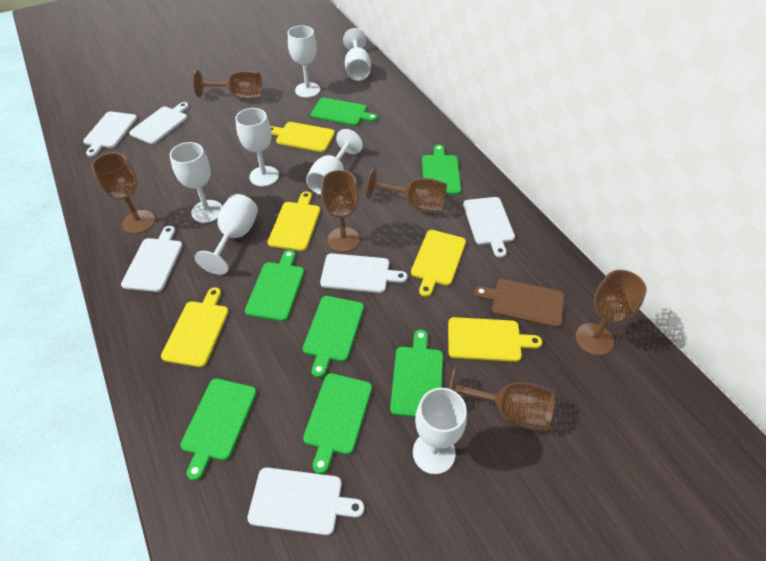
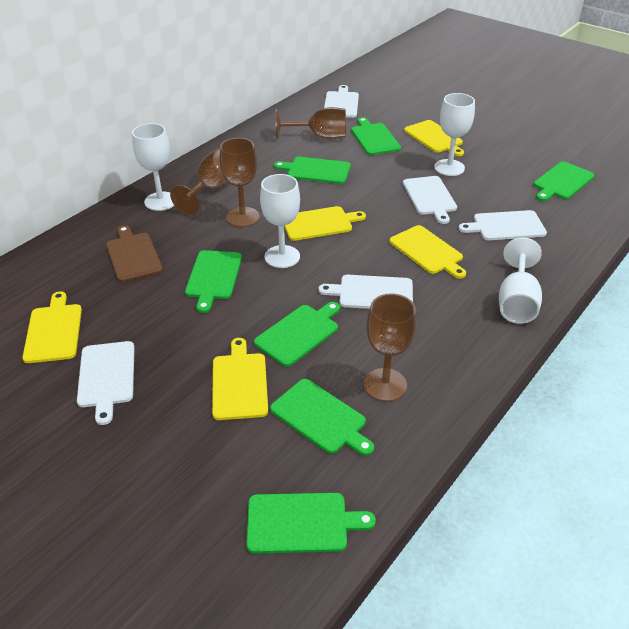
brown goblet: [91,152,155,234] [193,70,262,99] [321,170,360,252] [366,168,447,213] [449,367,555,431] [576,270,647,356] = 6 -> [170,148,228,215] [219,138,260,227] [275,107,346,139] [364,293,416,402] = 4
white cutting board: [83,111,137,157] [121,226,183,292] [129,102,189,144] [247,467,364,535] [320,253,407,293] [463,197,515,257] = 6 -> [77,341,135,425] [319,275,413,309] [324,85,359,118] [403,176,457,224] [459,210,547,240] = 5
white goblet: [170,142,222,223] [195,194,258,275] [235,108,279,187] [288,25,320,98] [306,129,363,195] [343,28,371,81] [413,388,467,474] = 7 -> [132,123,174,211] [260,174,300,268] [434,93,475,176] [499,238,542,324] = 4

